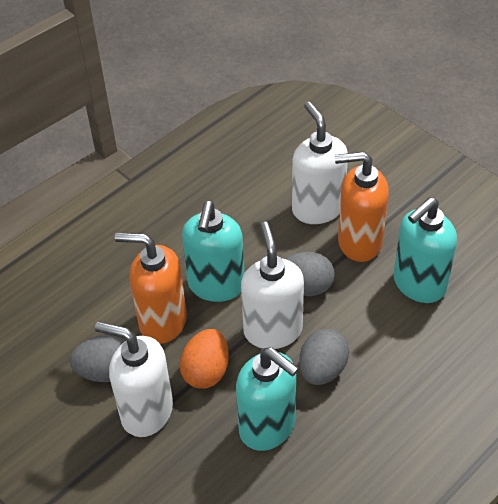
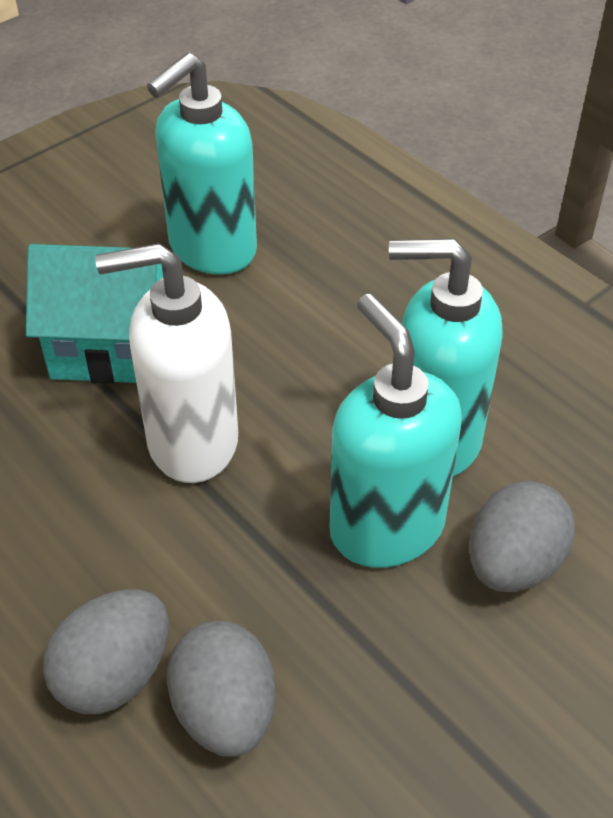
orange egg: [180,329,229,389] = 1 -> none = 0
orange soap dispenser: [115,233,187,344] [335,152,389,262] = 2 -> none = 0
turquoise house: none = 0 -> [26,244,163,384] = 1
white soap dispenser: [95,322,173,437] [241,222,304,349] [292,102,348,224] = 3 -> [95,243,238,483] = 1

